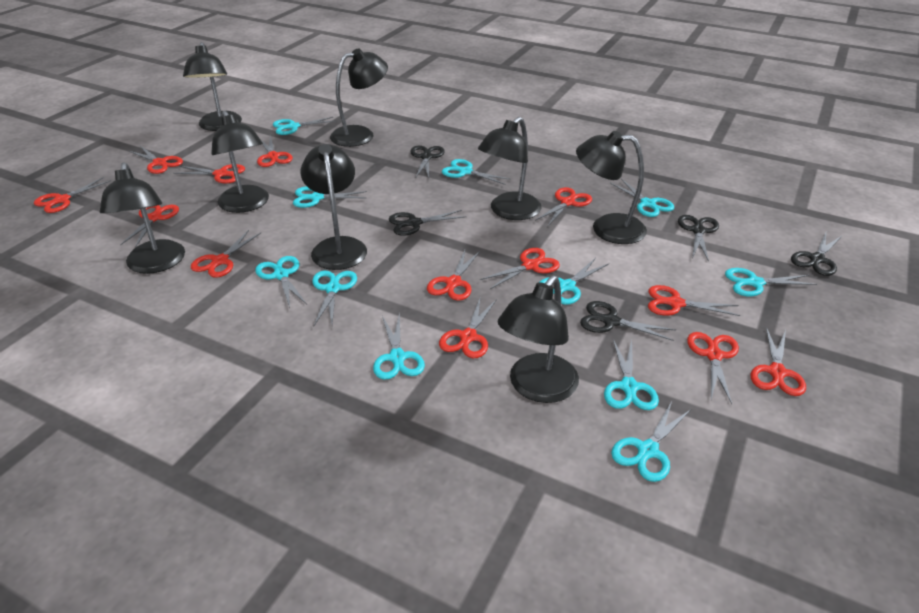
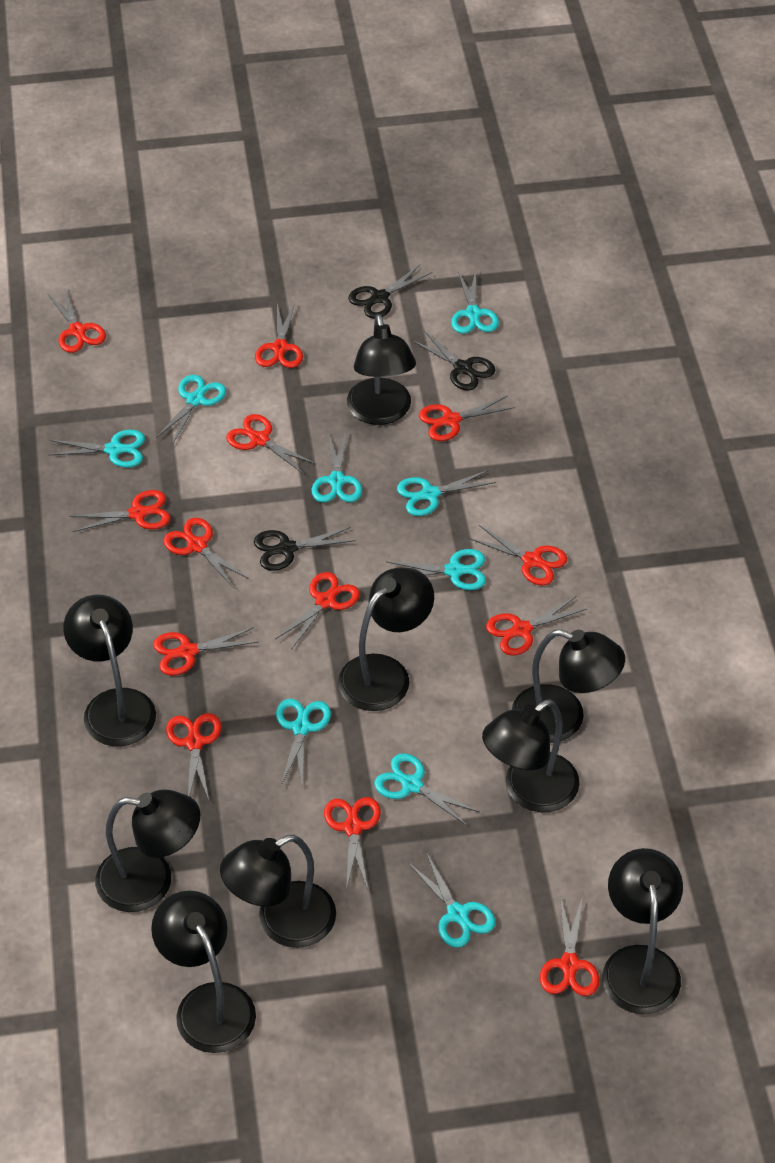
black lamp: [100,162,185,274] [183,42,242,131] [211,110,269,213] [301,144,367,270] [330,48,388,147] [478,117,542,220] [497,276,579,403] [576,131,647,244] = 8 -> [63,595,156,746] [95,789,200,912] [151,891,256,1053] [220,835,336,948] [338,567,434,711] [347,314,416,425] [482,699,579,812] [512,629,625,743] [602,848,683,1014] = 9
black scissors: [389,210,466,236] [410,145,445,178] [580,301,676,341] [678,215,719,262] [791,233,843,276] = 5 -> [254,527,355,571] [348,264,432,318] [411,331,495,391] = 3
turquoise scissors: [255,256,307,308] [273,117,335,135] [293,186,367,208] [312,271,357,326] [373,312,425,380] [442,159,511,185] [540,258,609,305] [604,339,659,410] [610,179,674,217] [611,401,691,482] [725,268,817,296] = 11 -> [48,430,145,468] [156,375,226,445] [276,699,331,785] [311,430,362,502] [374,753,479,826] [387,549,486,590] [397,470,496,516] [408,852,496,948] [451,269,499,334] = 9

